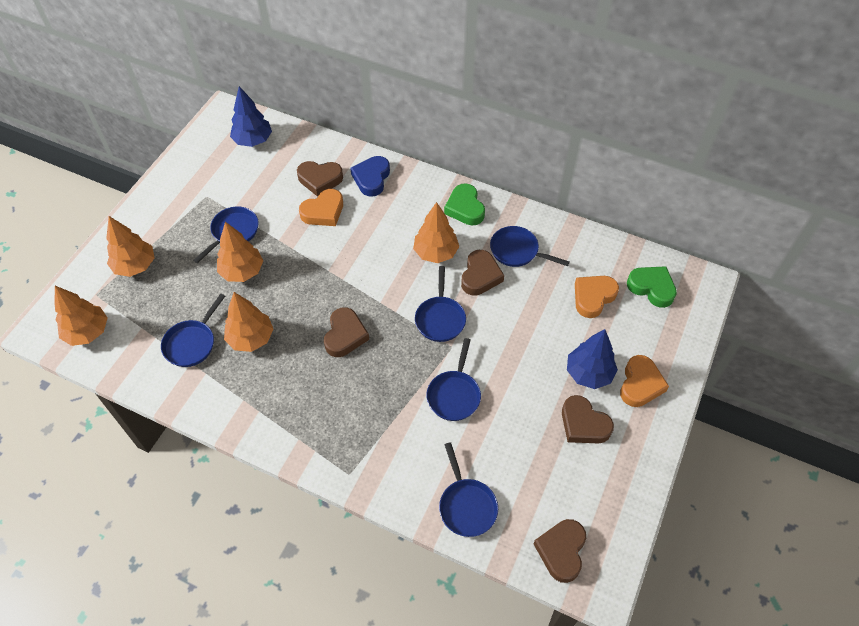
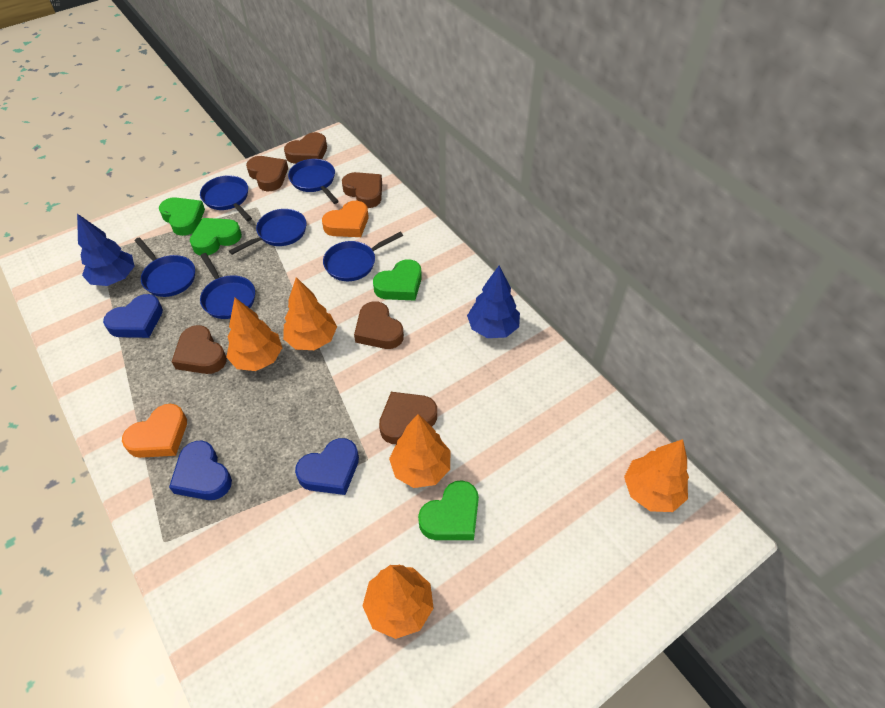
blue heart: [350,156,390,197] = 1 -> [103,294,163,338] [169,440,232,500] [295,438,359,495] = 3
brown heart: [297,161,343,197] [324,307,369,357] [461,250,504,296] [534,519,586,583] [562,395,614,443] = 5 -> [172,325,227,374] [246,156,288,191] [284,132,327,164] [342,172,382,208] [354,301,404,349] [379,392,437,444] = 6
green heart: [444,183,485,225] [627,266,677,308] = 2 -> [159,197,205,236] [190,218,242,255] [373,259,422,300] [418,480,479,540] = 4
orange heart: [299,189,343,226] [575,276,619,318] [620,355,669,407] = 3 -> [122,404,187,458] [322,201,368,237] = 2

